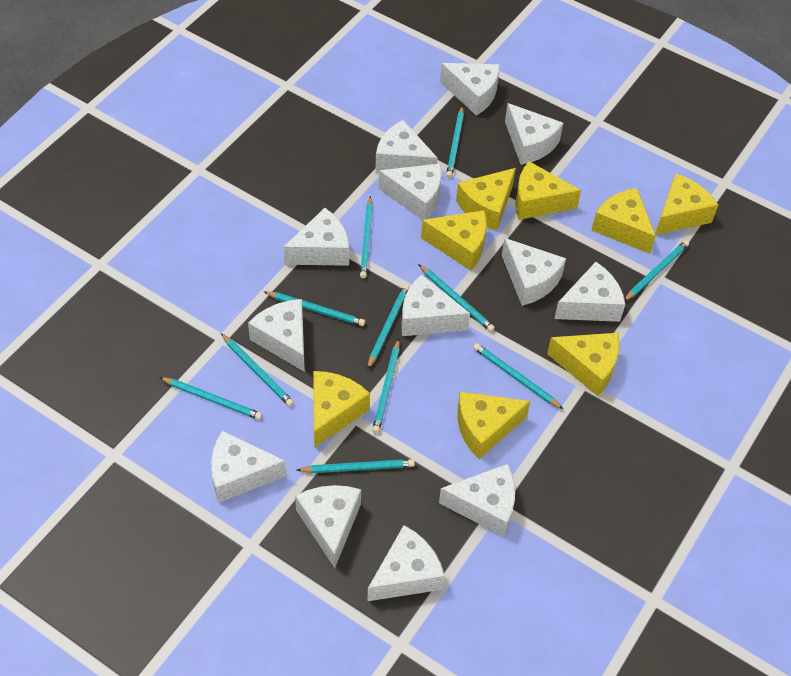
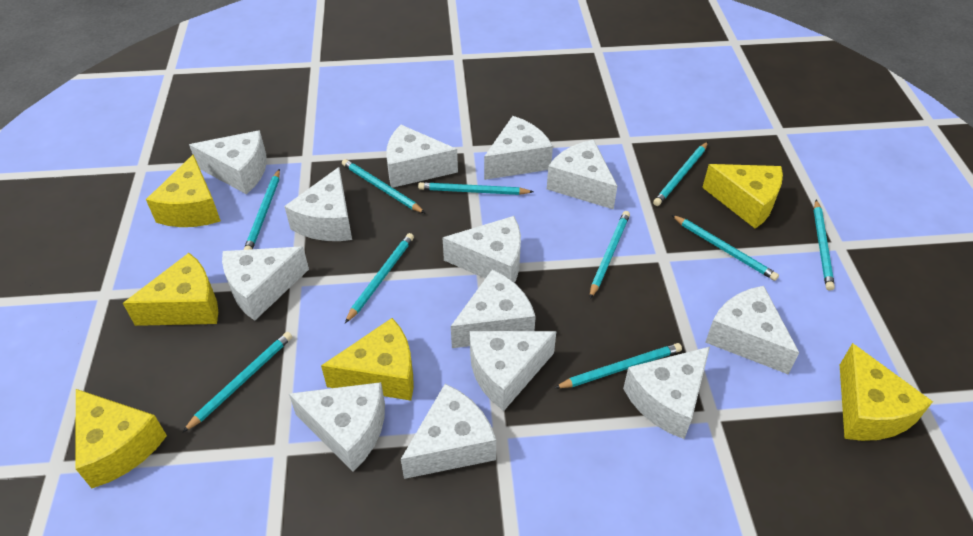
turquoise pencil: [159,377,263,420] [221,333,294,407] [264,291,365,326] [297,459,415,473] [360,196,373,279] [367,284,409,370] [372,339,400,433] [418,264,495,332] [446,106,464,178] [473,343,563,409] [624,240,689,301] = 11 -> [183,332,292,432] [244,169,280,250] [342,159,425,213] [345,233,414,323] [418,182,534,195] [555,343,682,388] [590,211,630,298] [653,142,708,206] [672,215,779,281] [814,200,835,291] = 10
yellow cheese: [313,371,370,447] [421,210,486,271] [456,168,516,231] [457,392,531,459] [515,161,581,220] [547,333,620,396] [592,188,656,254] [655,173,718,235] = 8 -> [75,389,167,488] [123,253,218,326] [146,154,221,227] [321,318,414,400] [702,164,783,229] [840,343,933,441] = 6

